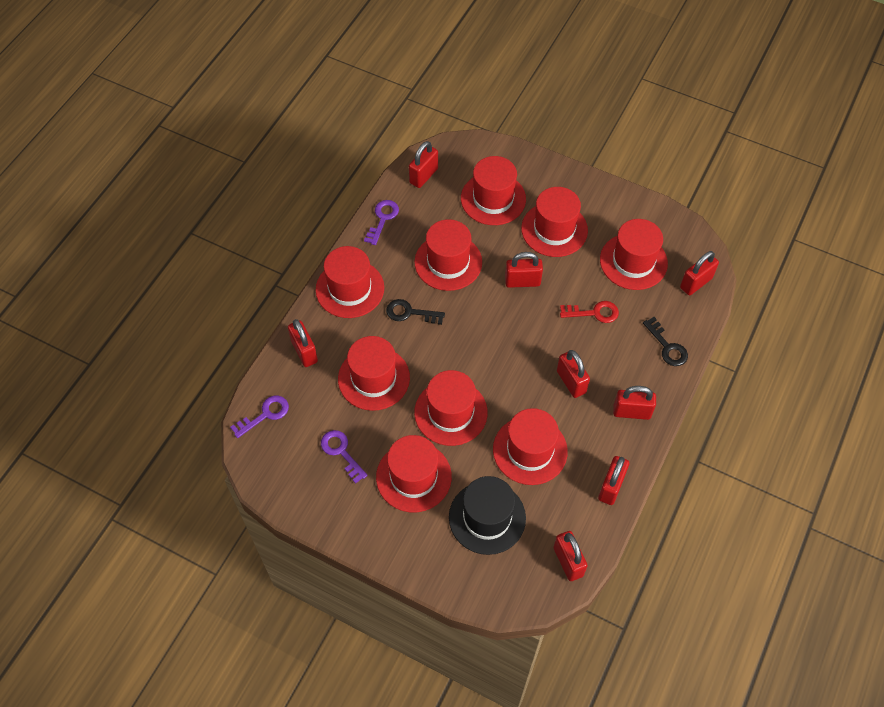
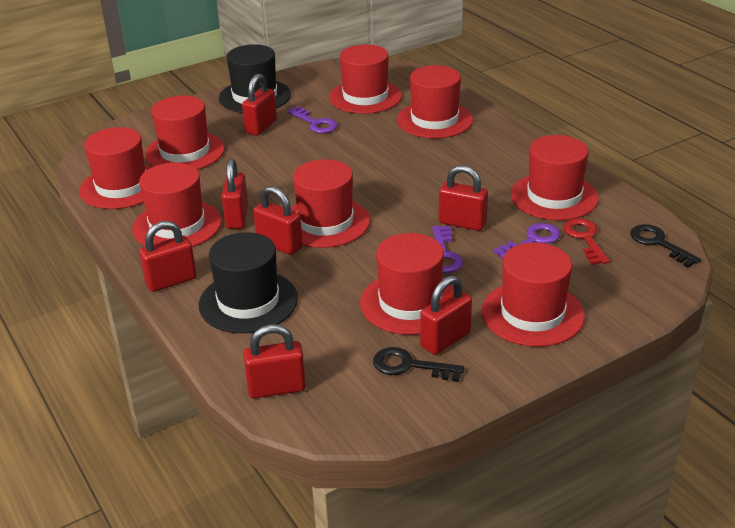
black hat: [449,476,526,555] = 1 -> [199,232,298,333] [219,44,291,113] = 2
red padlock: [288,319,318,367] [409,141,438,188] [505,252,543,288] [554,531,588,581] [557,350,590,398] [598,456,629,505] [613,386,656,420] [680,251,719,295] = 8 -> [139,221,197,292] [222,159,248,229] [242,74,277,136] [243,324,306,398] [253,186,303,255] [420,275,472,355] [439,165,488,231] = 7

